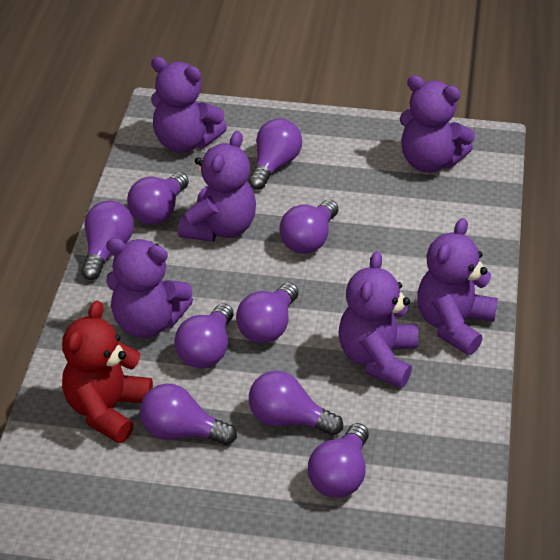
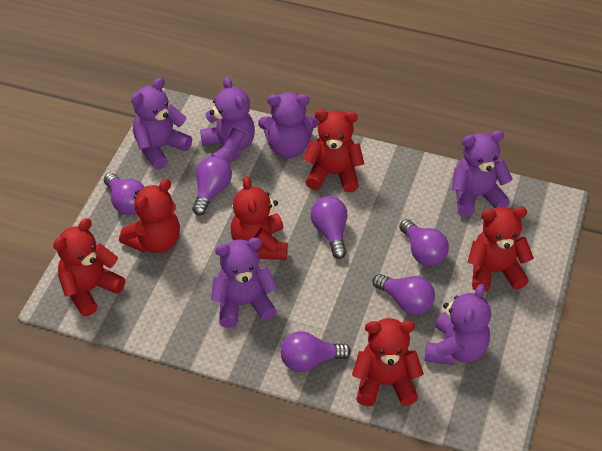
purple light bulb: [81,201,134,280] [127,172,189,225] [140,383,237,445] [174,303,234,368] [236,282,299,344] [248,118,302,190] [249,371,343,436] [279,200,338,254] [308,423,369,498] = 9 -> [104,173,145,215] [192,156,232,216] [280,331,351,372] [311,196,347,259] [373,274,435,315] [399,219,449,266] = 6
red teddy bear: [62,301,153,444] = 1 -> [53,218,125,316] [119,179,180,253] [231,176,288,260] [303,109,364,193] [352,318,424,406] [467,207,534,292] = 6

